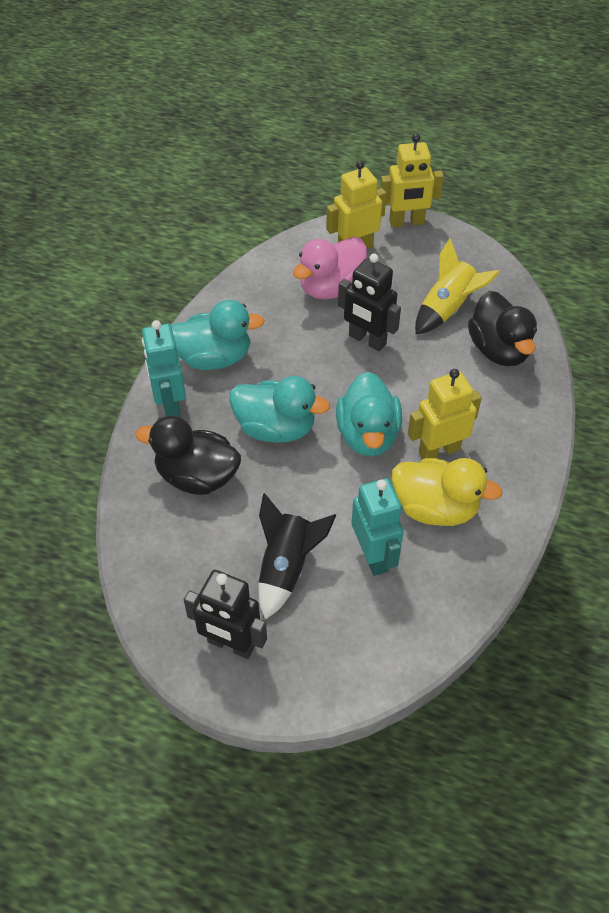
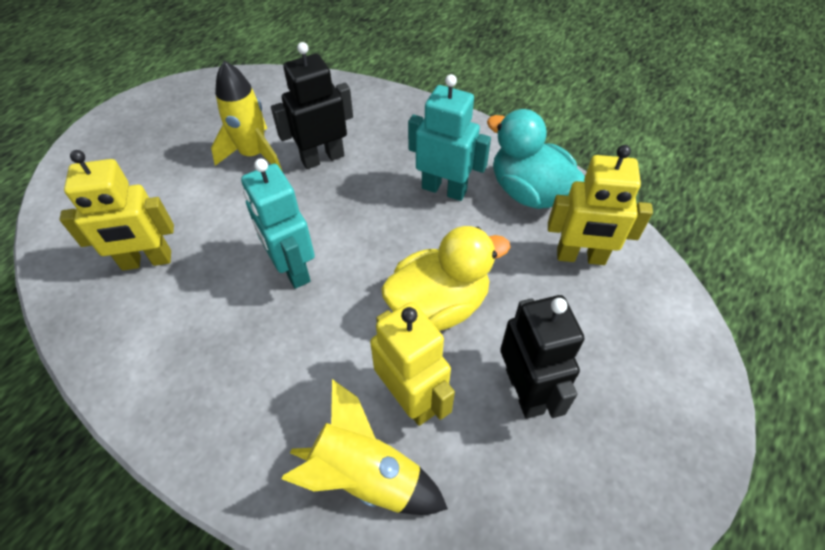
black duck: [136,415,241,495] [468,291,537,366] = 2 -> none = 0
black rocket: [258,493,336,620] = 1 -> none = 0
pink duck: [293,237,367,300] = 1 -> none = 0
turquoise duck: [171,300,265,370] [229,376,330,443] [336,372,402,456] = 3 -> [487,109,585,209] = 1
yellow rocket: [415,238,500,334] = 1 -> [211,61,282,170] [281,379,448,515] = 2

